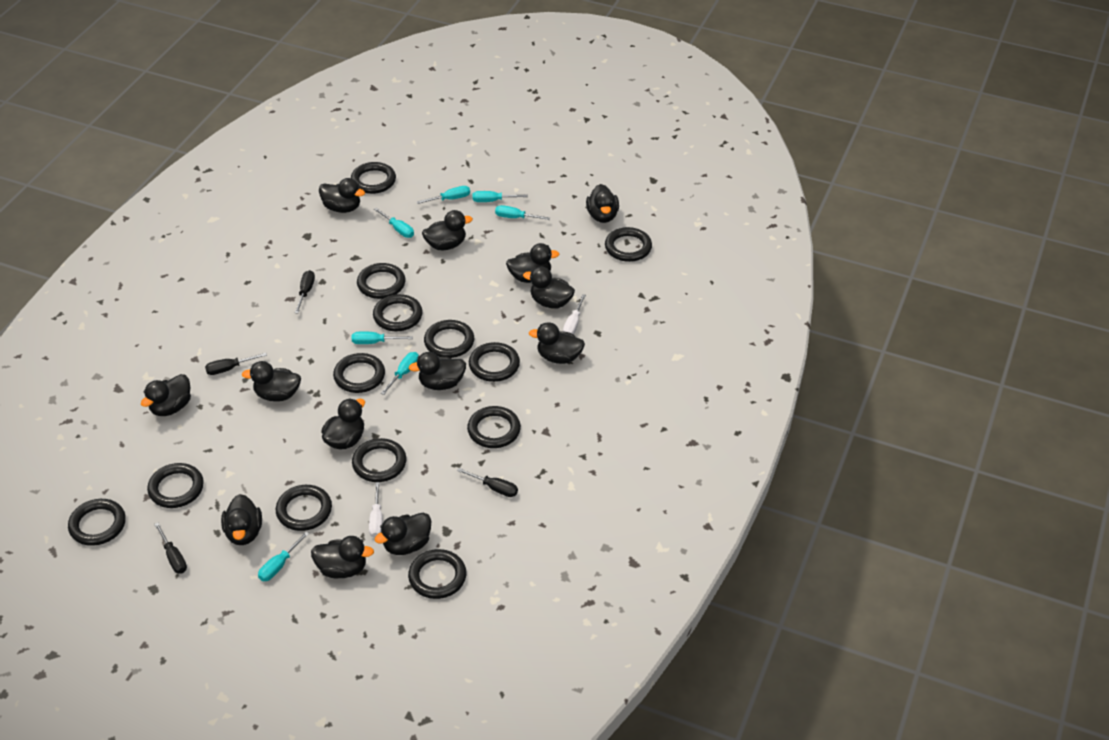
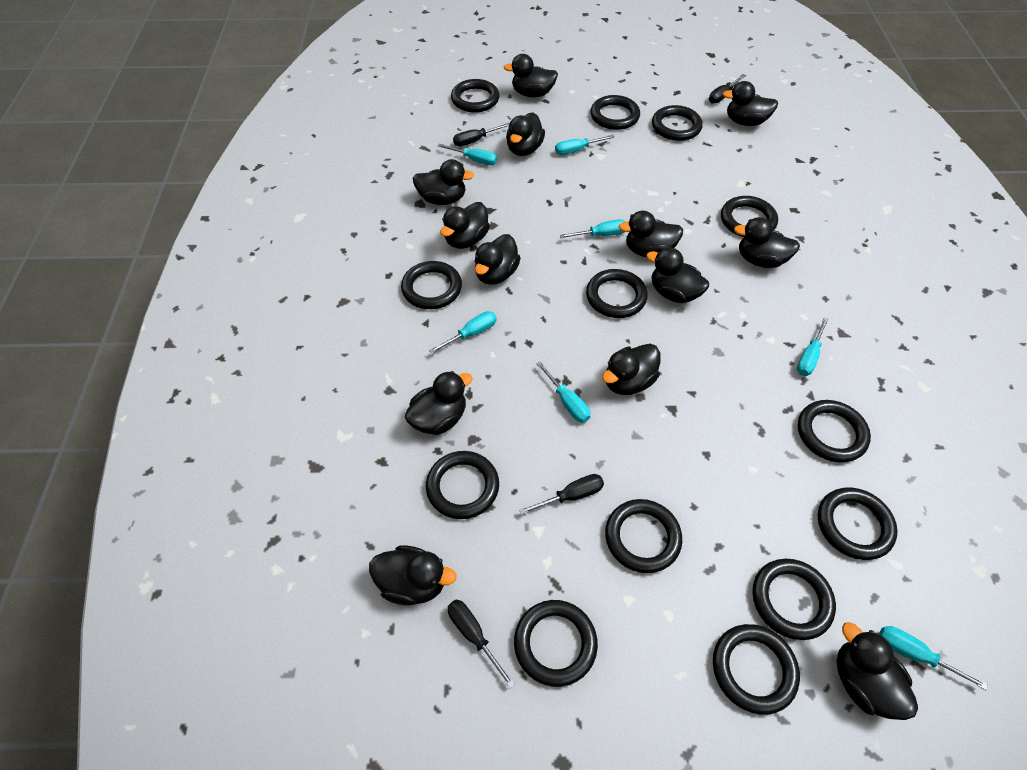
white screwdriver: [369,482,383,538] [563,294,586,335] = 2 -> none = 0

